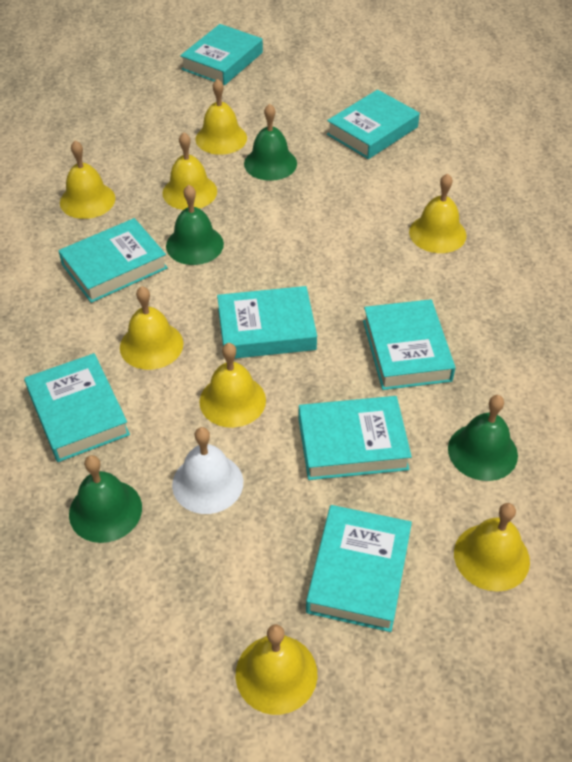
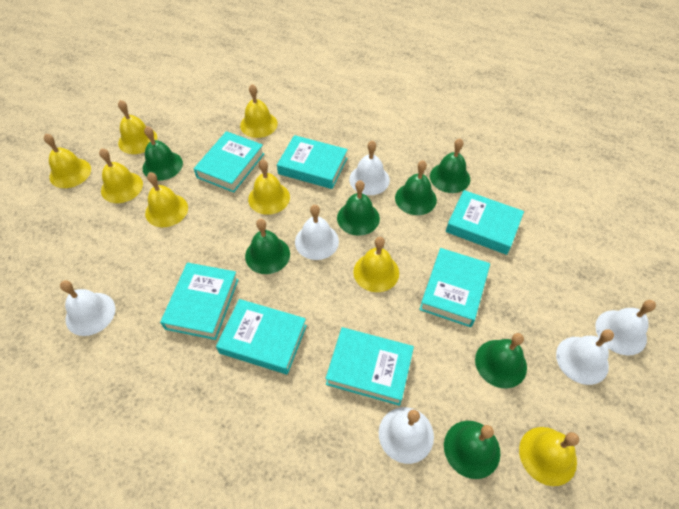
green bell: [69,455,142,543] [166,185,224,265] [244,104,297,181] [448,395,518,481] = 4 -> [142,126,183,181] [245,219,290,274] [337,180,380,236] [395,160,437,215] [430,138,470,193] [444,421,500,479] [475,333,527,388] = 7
turquoise book: [24,353,130,462] [58,218,168,303] [180,24,263,86] [217,286,317,359] [298,396,412,480] [306,505,412,632] [327,90,420,159] [363,299,456,390] = 8 -> [160,262,239,340] [194,131,264,193] [216,299,307,375] [277,135,348,189] [325,327,414,406] [419,248,490,327] [446,190,524,255] = 7
white bell: [172,427,243,514] = 1 -> [60,280,115,336] [295,205,339,260] [349,140,390,195] [379,407,434,464] [556,329,614,385] [595,300,656,356] = 6

